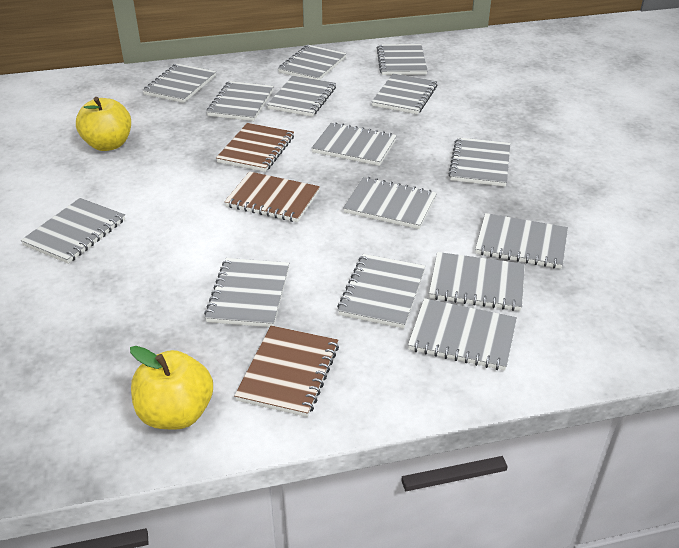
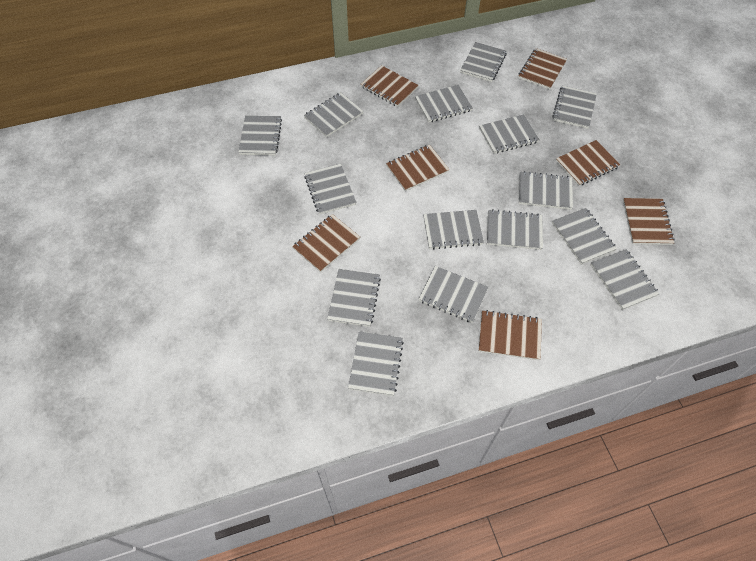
brown notebook: [216,123,294,172] [224,172,320,222] [234,326,339,417] = 3 -> [292,214,360,272] [361,65,419,107] [386,145,450,191] [479,310,542,360] [518,48,567,90] [556,140,620,186] [623,198,675,245] = 7
yellow apple: [76,97,131,151] [130,346,213,430] = 2 -> none = 0

